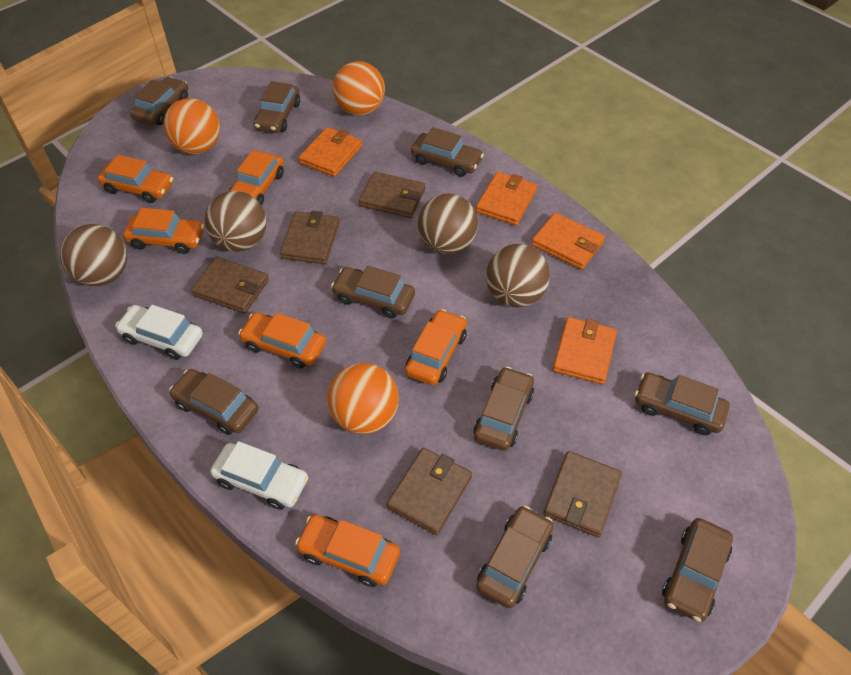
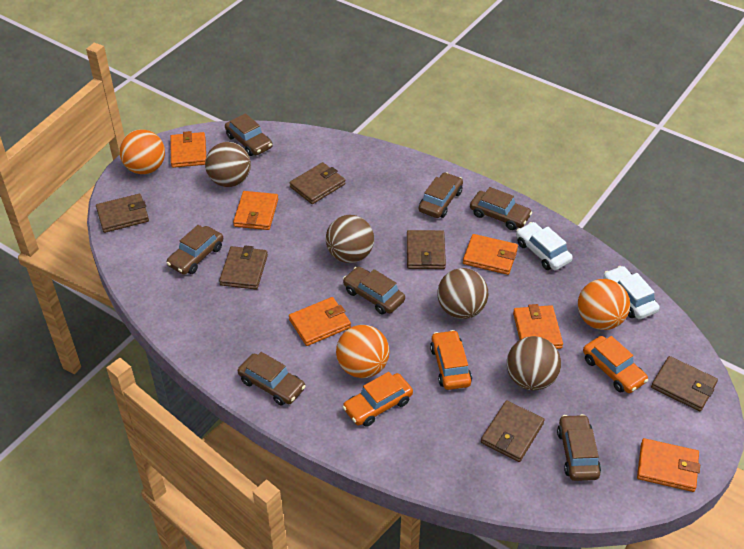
brown car: [130,77,188,126] [169,369,258,435] [254,81,300,133] [331,266,415,318] [411,127,484,177] [474,367,534,451] [476,506,554,608] [635,372,730,435] [662,518,733,622] = 9 -> [166,225,223,275] [225,113,273,156] [238,352,306,406] [343,267,405,314] [419,172,463,218] [470,187,532,230] [557,414,601,481] = 7
brown wallet: [191,257,269,314] [280,211,340,264] [359,172,425,218] [387,448,472,535] [543,451,622,538] = 5 -> [96,194,149,233] [219,245,268,289] [289,162,346,204] [407,230,446,269] [481,400,544,462] [651,356,718,411] = 6
orange car: [98,155,173,203] [123,208,204,254] [229,150,284,206] [238,312,326,368] [295,514,400,587] [405,309,467,385] = 6 -> [343,372,413,427] [430,330,472,390] [583,336,648,393] = 3
orange wallet: [299,127,362,177] [476,172,537,225] [531,213,605,270] [553,317,617,384] = 4 -> [170,131,206,168] [233,191,278,230] [289,297,351,346] [463,234,518,275] [513,304,563,349] [637,438,700,492] = 6

